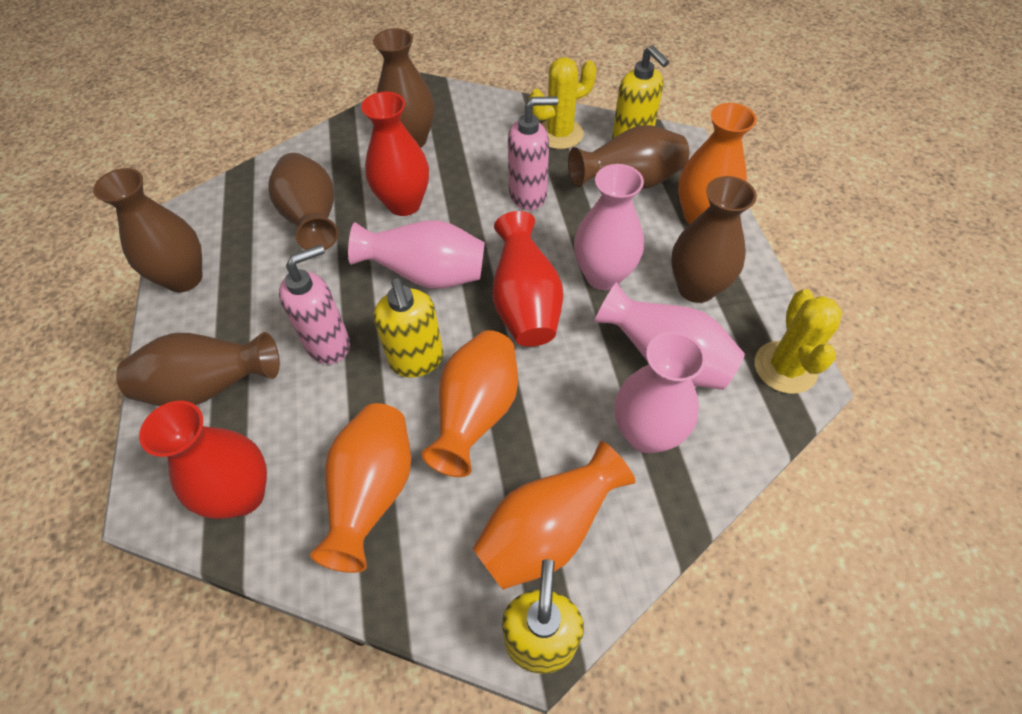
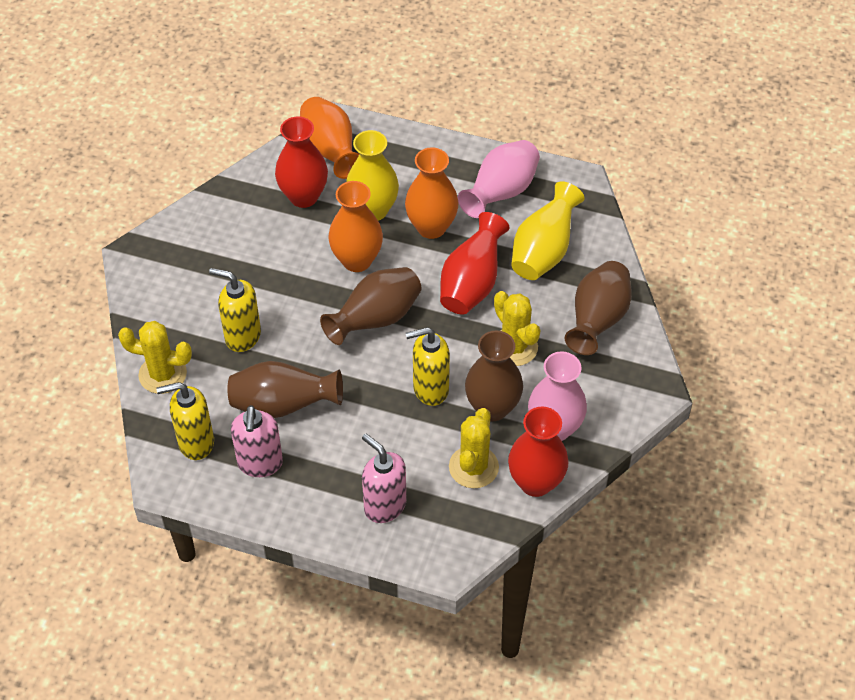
brown vase: [93,168,203,292] [116,332,280,406] [268,153,338,250] [373,28,434,148] [568,125,690,189] [671,176,757,303] = 6 -> [228,361,343,418] [320,267,421,345] [465,331,523,421] [565,261,632,355] = 4
orange vase: [310,403,411,573] [422,330,518,477] [473,441,636,590] [678,103,757,225] = 4 -> [300,97,359,179] [328,181,383,272] [405,147,459,239] = 3
pink vase: [348,220,485,288] [574,164,644,290] [594,282,745,390] [615,332,706,453] = 4 -> [458,140,540,218] [528,352,587,441] = 2
yellow cactus: [529,57,597,149] [755,289,842,394] = 2 -> [118,321,192,394] [449,408,499,488] [494,291,540,366] = 3
yellow vase: none = 0 -> [346,130,399,221] [511,181,585,280] = 2

